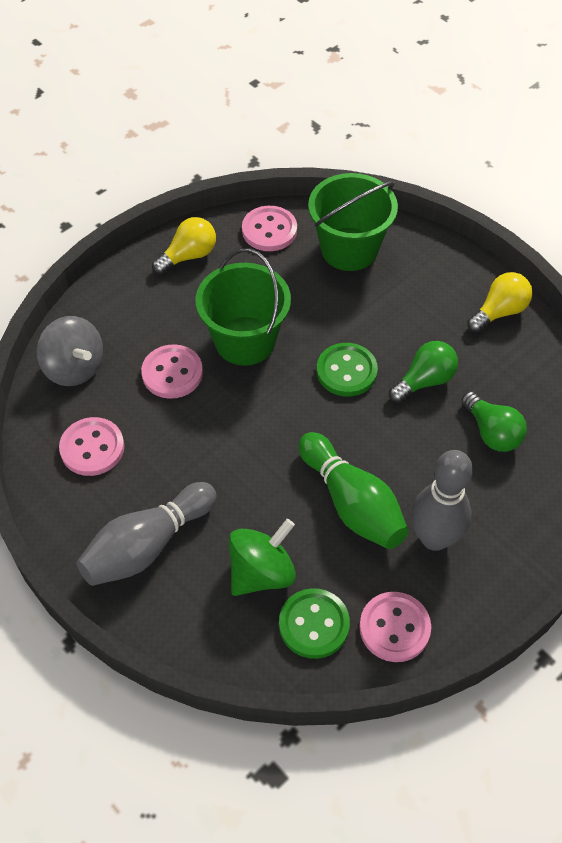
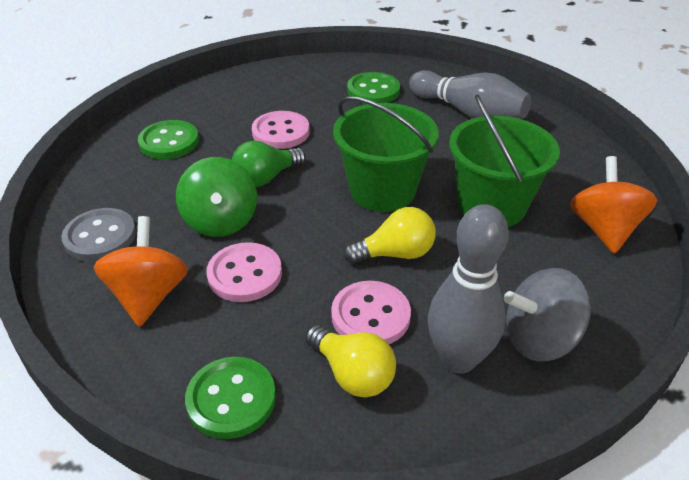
green bowling pin: [298,432,409,549] = 1 -> none = 0
green button: [279,588,350,659] [317,343,378,397] = 2 -> [138,120,199,159] [185,357,276,439] [347,72,400,104] = 3
green light bulb: [389,341,458,403] [461,391,527,452] = 2 -> [232,140,306,187] = 1
grey button: none = 0 -> [61,208,136,261] = 1
orange spinning top: none = 0 -> [94,216,188,327] [570,156,657,254] = 2
pink button: [59,417,124,476] [141,344,203,399] [242,206,297,251] [359,592,431,662] = 4 -> [206,242,282,302] [252,111,310,149] [331,281,411,344] = 3

